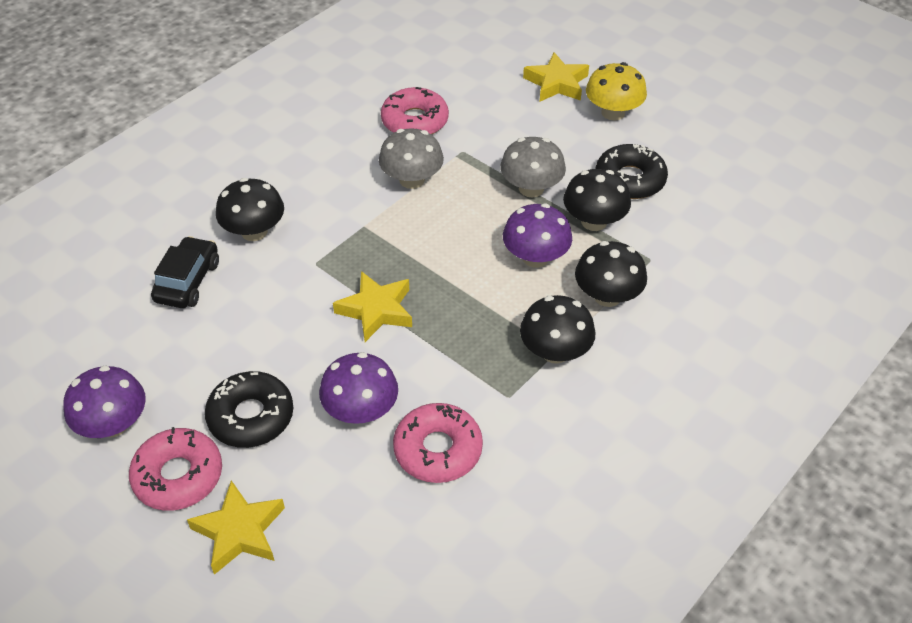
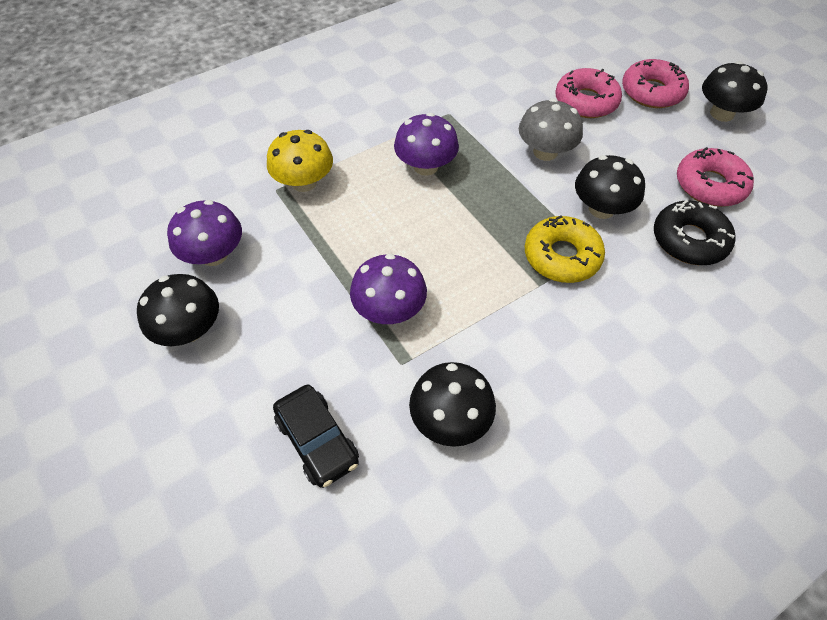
black donut: [205,371,293,448] [596,144,668,199] = 2 -> [654,200,736,265] = 1
grey mushroom: [379,129,444,189] [500,137,566,197] = 2 -> [519,98,583,161] = 1
yellow donut: none = 0 -> [525,215,605,283] = 1
yellow star: [187,480,285,575] [333,271,412,342] [523,52,589,101] = 3 -> none = 0

